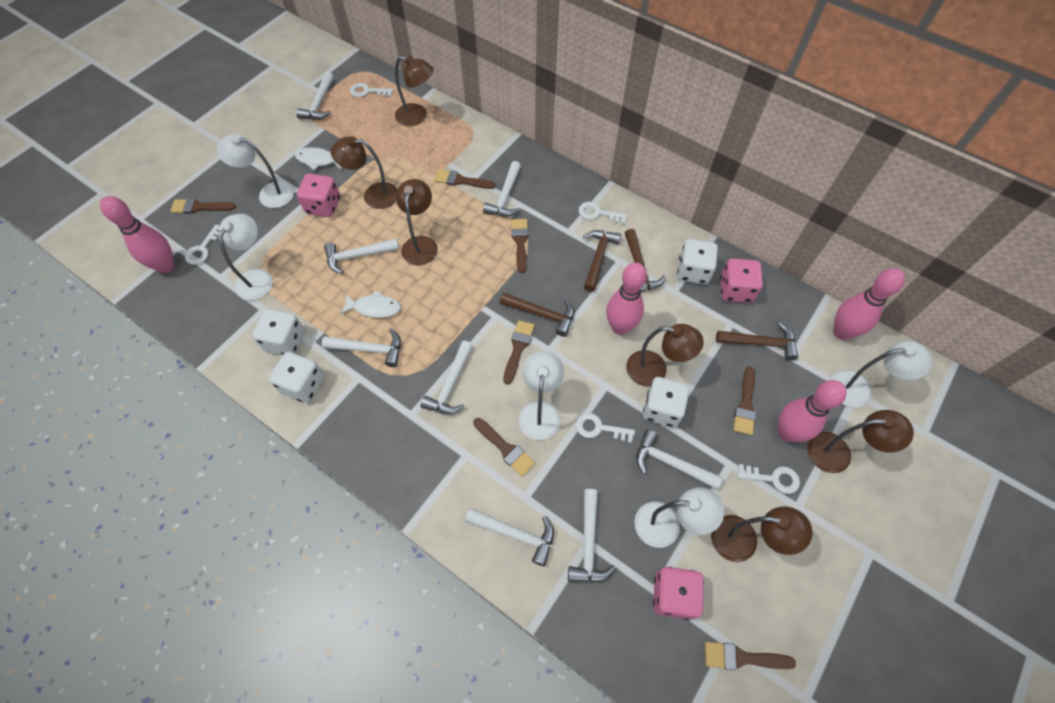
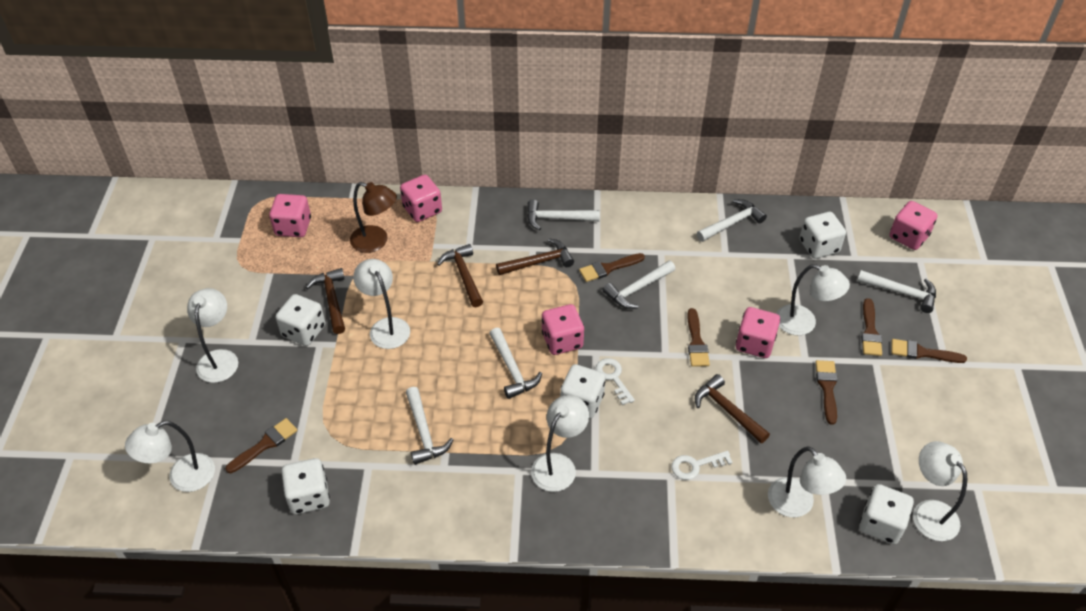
brown brush: [171,198,236,214] [435,169,496,189] [473,418,535,476] [503,320,535,385] [511,219,529,273] [705,642,796,670] [733,367,756,435] = 7 -> [226,418,298,473] [579,253,645,282] [687,308,710,367] [815,360,838,425] [861,298,882,356] [891,339,967,363] = 6
brown lamp: [331,136,398,209] [395,56,434,126] [396,179,438,265] [626,324,704,386] [711,507,813,562] [807,410,914,473] = 6 -> [350,182,397,253] = 1
pink bowling pin: [100,196,175,273] [606,263,647,335] [778,380,847,442] [833,268,905,340] = 4 -> none = 0
pink dice: [297,174,340,217] [653,567,704,620] [720,258,763,303] = 3 -> [269,194,311,237] [400,175,442,222] [542,304,584,355] [736,307,780,358] [889,201,937,250] = 5
white dice: [252,309,305,355] [269,352,324,403] [643,377,690,427] [677,239,718,284] = 4 -> [276,294,325,346] [282,458,330,514] [560,364,605,418] [799,212,846,259] [859,484,914,544] = 5
white fish: [295,147,341,170] [340,290,401,318] = 2 -> none = 0
white hammer: [296,72,334,120] [322,329,401,367] [324,238,399,274] [420,341,473,414] [465,508,554,566] [483,161,521,216] [568,489,616,583] [636,430,723,489] = 8 -> [406,387,453,465] [489,328,542,399] [527,199,600,231] [603,260,675,309] [697,199,767,242] [857,270,936,313] = 6
white key: [185,225,220,265] [350,83,393,97] [576,413,635,443] [579,202,627,224] [737,464,800,494] = 5 -> [595,358,635,405] [671,451,733,480] = 2
white lamp: [217,134,294,208] [219,214,273,300] [519,351,564,440] [634,487,724,548] [830,341,933,408] = 5 -> [125,421,215,492] [187,288,238,383] [353,259,410,349] [531,395,589,492] [768,446,846,517] [776,264,850,335] [913,441,967,541] = 7

